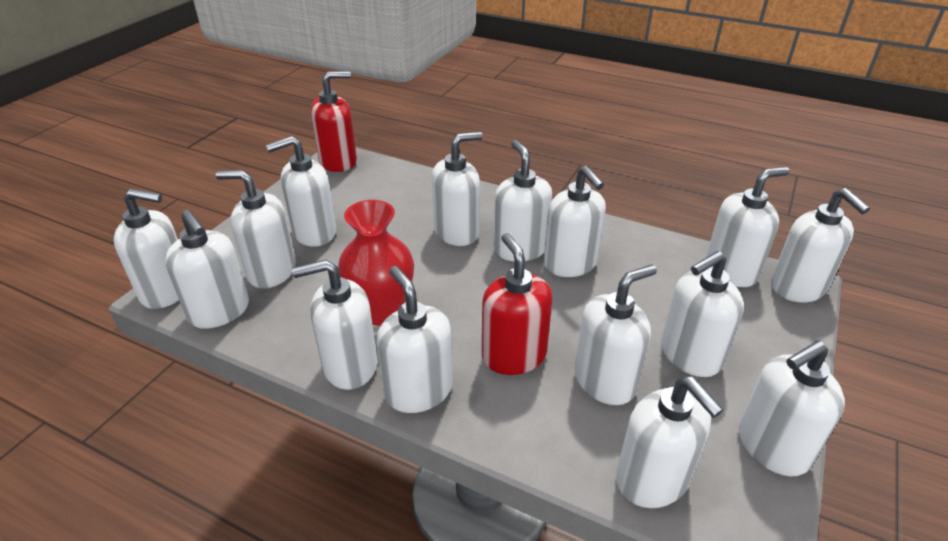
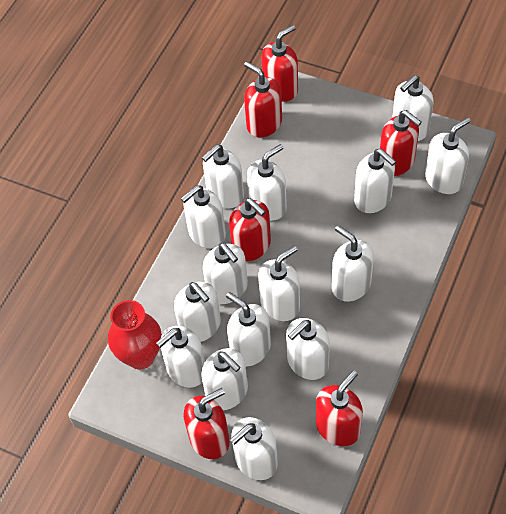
red soap dispenser: [311,71,357,172] [482,233,552,375] = 2 -> [183,388,230,459] [229,198,271,261] [244,62,282,138] [261,25,298,102] [316,370,363,446] [380,110,422,176] = 6

